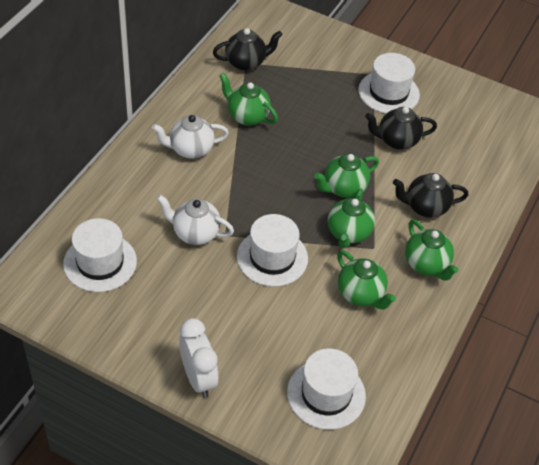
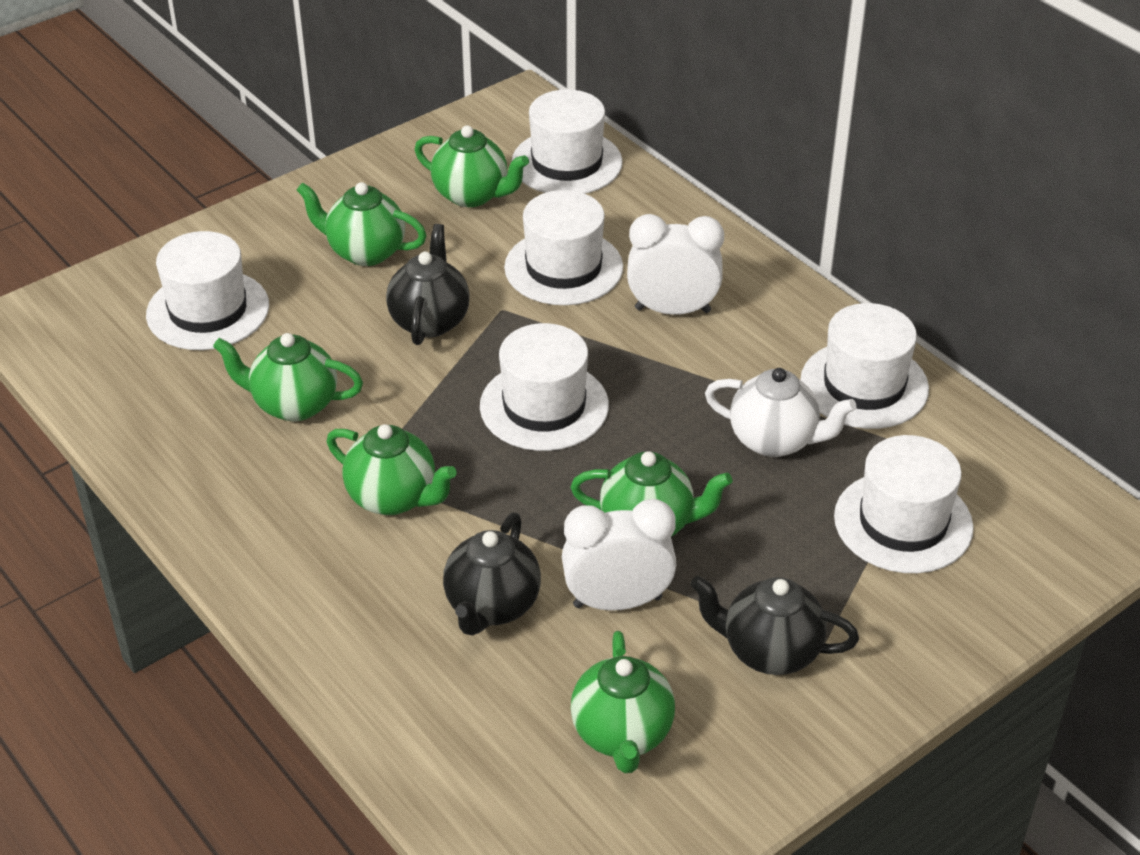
green teapot: [219,73,278,126] [314,154,379,198] [328,189,375,248] [337,250,396,310] [405,219,458,281] = 5 -> [213,333,363,421] [297,182,427,266] [327,424,457,515] [415,125,529,207] [570,451,732,537] [571,631,675,773] = 6
white clock: [179,318,219,398] = 1 -> [562,499,676,611] [627,214,724,315] = 2
white hat: [63,218,137,292] [237,214,308,287] [287,349,366,430] [358,53,420,114] = 4 -> [146,231,269,350] [480,323,609,451] [504,190,623,305] [512,89,623,194] [800,303,929,429] [834,435,974,573] = 6
white teapot: [152,115,229,159] [156,195,234,245] = 2 -> [705,368,856,457] = 1

